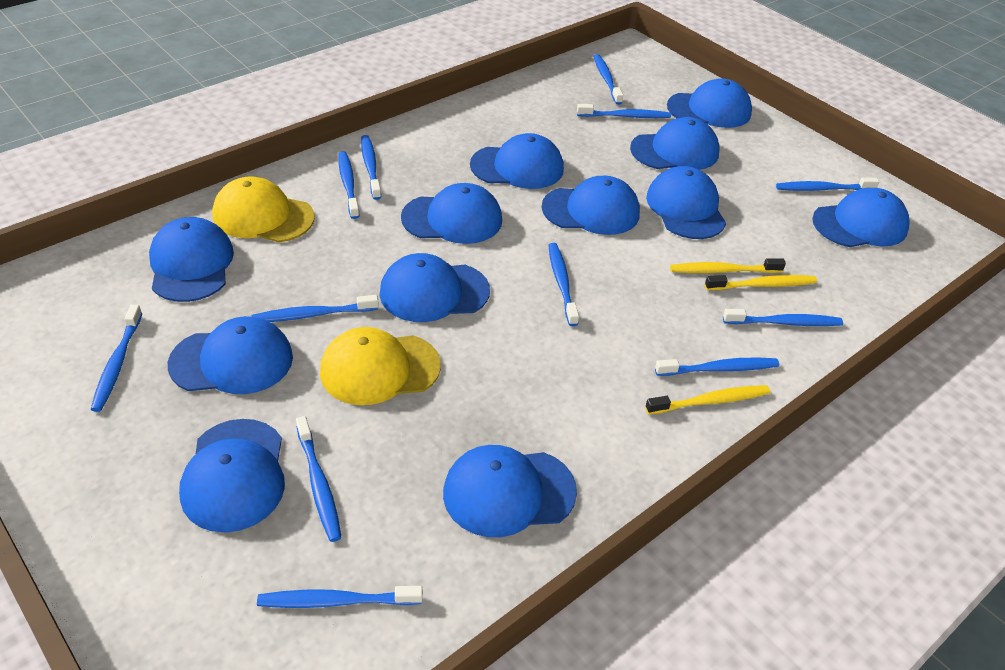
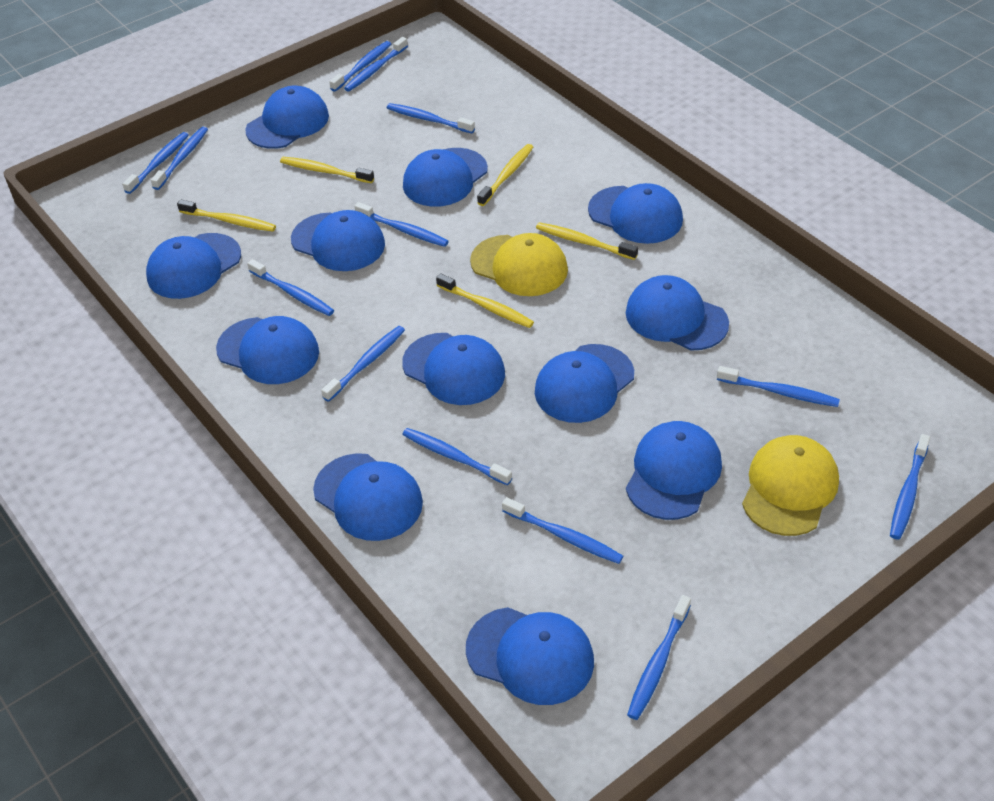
blue toothbrush: [90,305,142,412] [251,295,379,322] [257,586,423,608] [296,416,342,542] [338,151,360,219] [361,135,381,200] [548,243,579,326] [577,104,671,118] [593,54,623,105] [655,358,779,376] [723,309,843,326] [776,178,880,191] = 12 -> [122,132,189,194] [151,127,208,190] [247,259,334,316] [321,326,405,402] [329,41,391,92] [344,37,408,91] [354,202,449,247] [387,103,475,133] [402,428,512,485] [502,497,623,564] [627,595,691,720] [717,366,840,407] [890,434,930,540] = 13
yellow toothbrush: [645,385,770,415] [670,258,786,273] [705,275,817,290] = 3 -> [177,200,276,232] [280,157,374,183] [436,273,534,328] [477,144,533,206] [536,222,638,260] = 5

